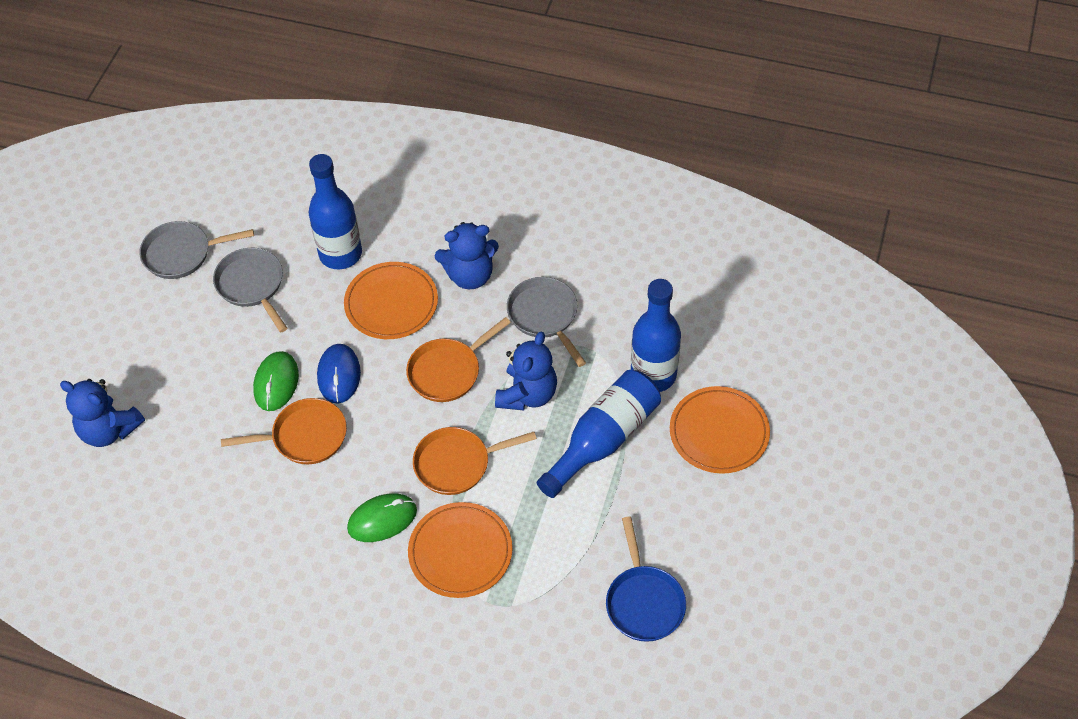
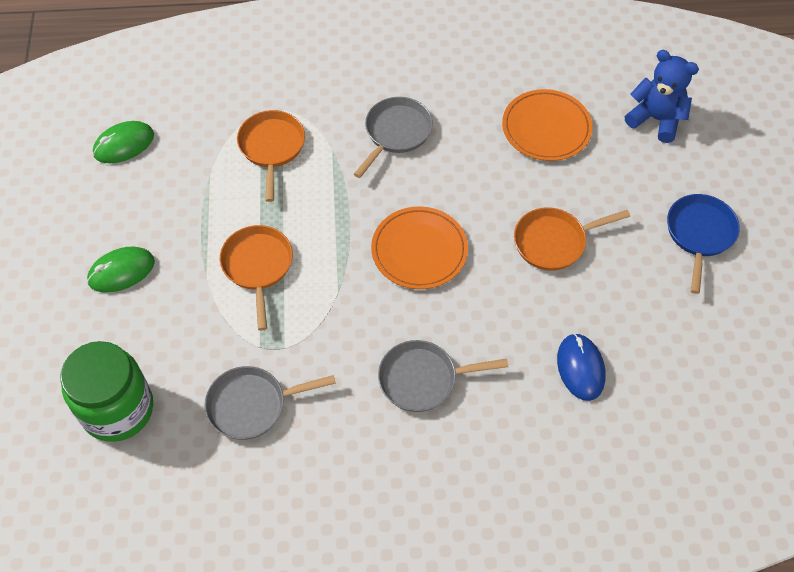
blue bottle: [309,154,362,269] [537,370,661,498] [631,279,681,392] = 3 -> none = 0
blue teddy bear: [60,379,145,447] [435,222,499,289] [495,332,557,410] = 3 -> [625,50,699,143] = 1
green jar: none = 0 -> [60,341,153,442] = 1
orange plate: [344,262,438,339] [408,502,512,598] [670,386,770,474] = 3 -> [371,206,468,289] [502,89,593,161] = 2

